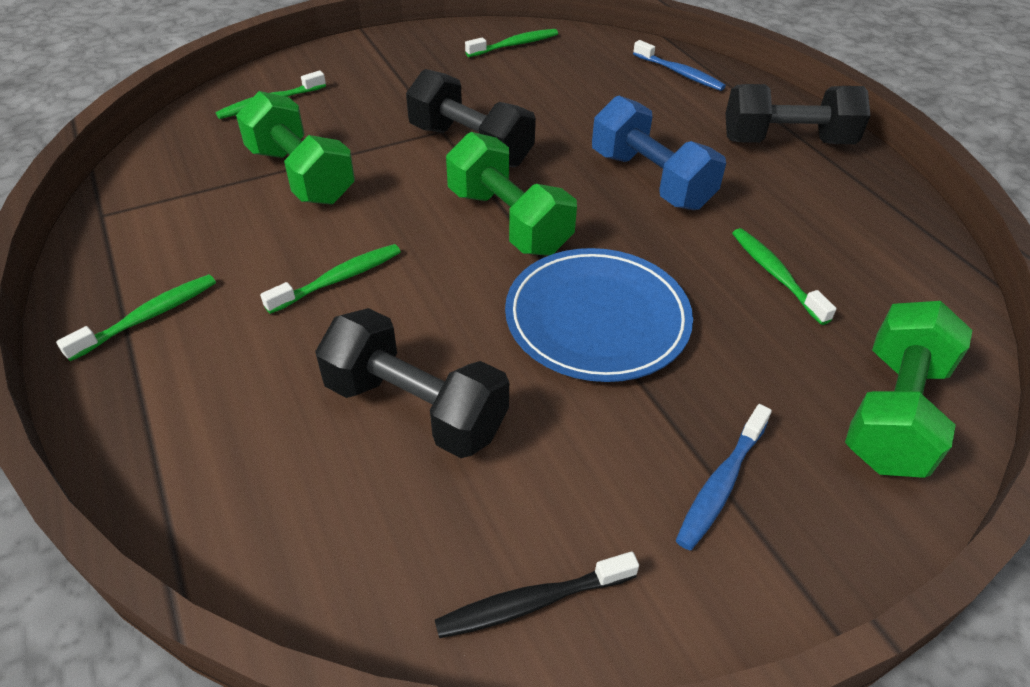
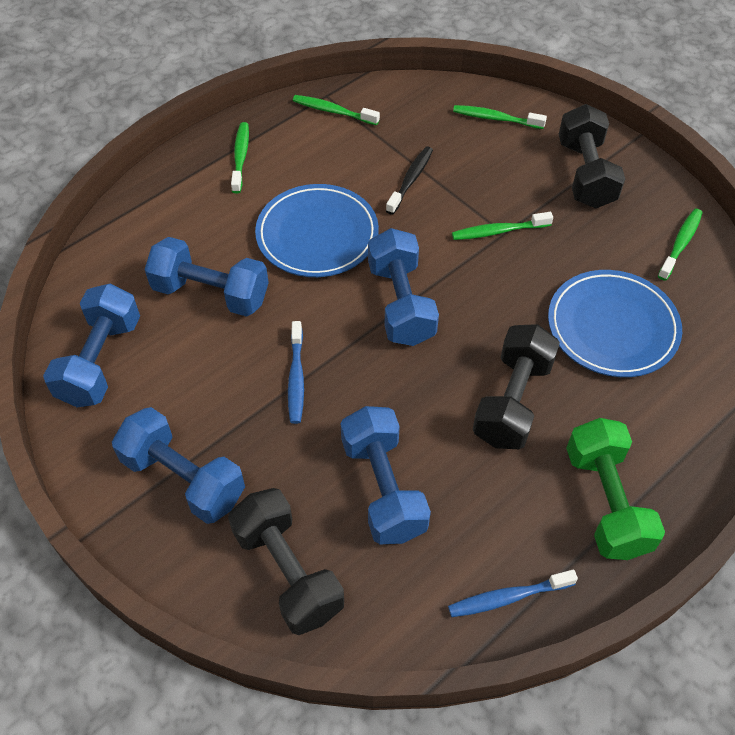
blue dumbbell: [592,96,726,210] = 1 -> [43,284,140,407] [112,407,245,524] [145,237,269,317] [341,406,431,544] [368,228,439,346] = 5
blue plate: [505,248,693,382] = 1 -> [255,184,379,277] [548,270,682,377] = 2
green dumbbell: [236,91,355,205] [446,132,577,256] [845,301,972,478] = 3 -> [566,418,665,560] = 1

